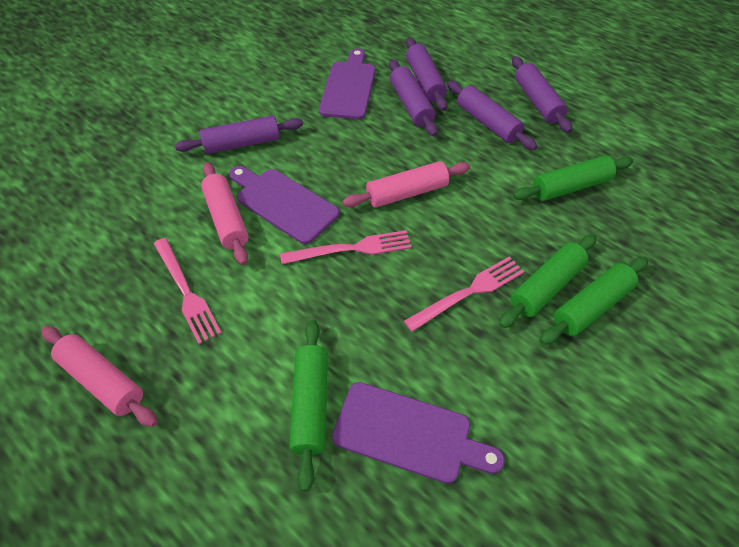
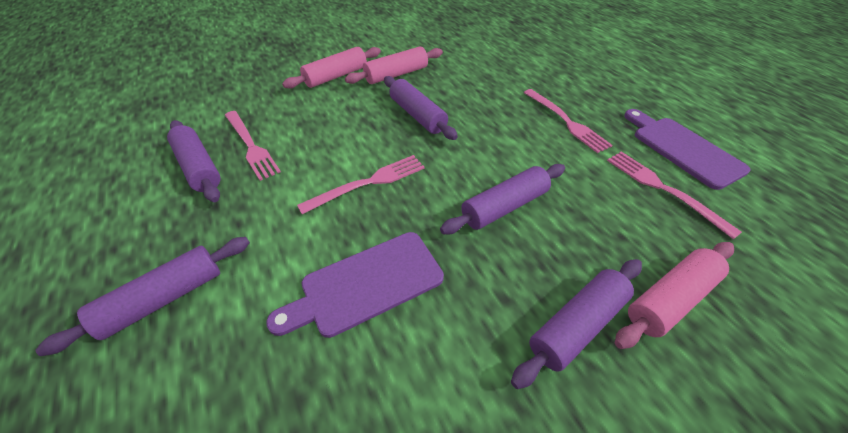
green rolling pin: [290,320,328,491] [499,234,597,328] [513,156,633,201] [540,257,649,345] = 4 -> none = 0
pink fork: [154,238,222,344] [280,230,412,264] [404,257,524,332] = 3 -> [225,111,281,181] [297,155,425,214] [524,89,613,153] [607,152,742,239] = 4
purple cutting board: [229,166,339,244] [319,48,375,119] [332,382,505,484] = 3 -> [266,232,444,338] [624,109,750,190] = 2

